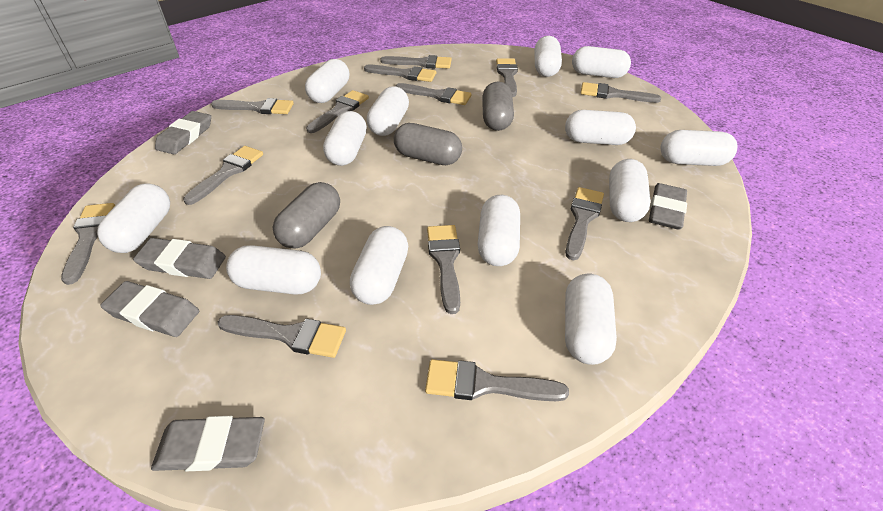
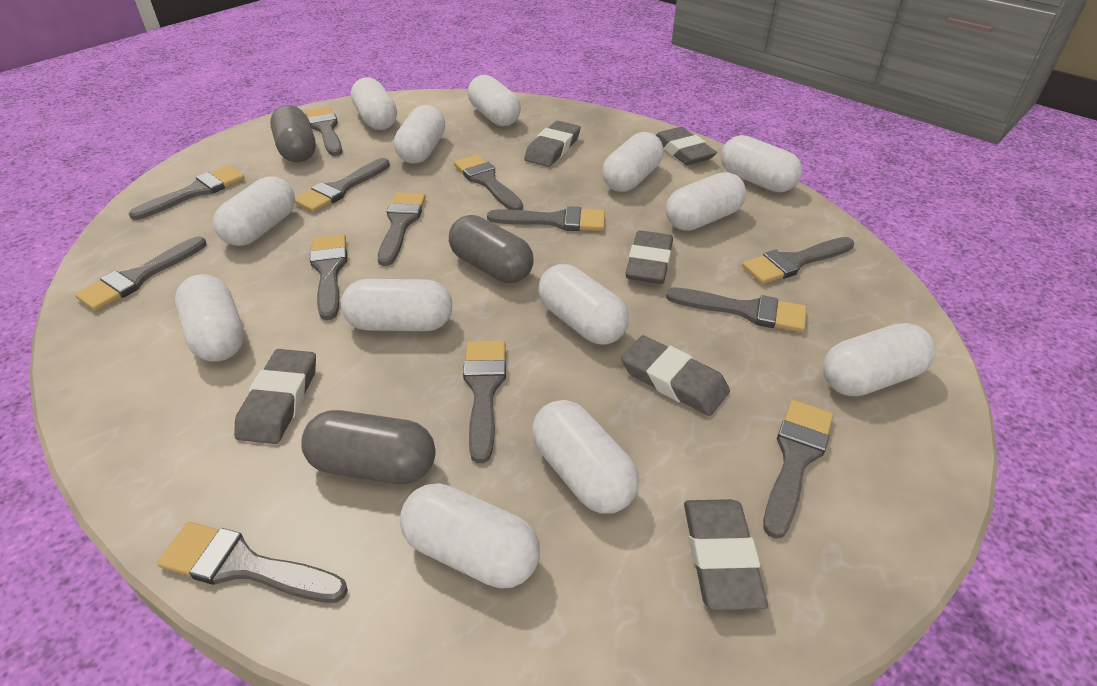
grey eraser: [100,281,199,337] [133,238,226,279] [151,416,265,471] [155,111,211,154] [649,183,687,230] = 5 -> [234,349,316,444] [524,121,581,167] [621,335,730,416] [625,230,673,284] [656,127,717,165] [684,499,768,610] = 6

